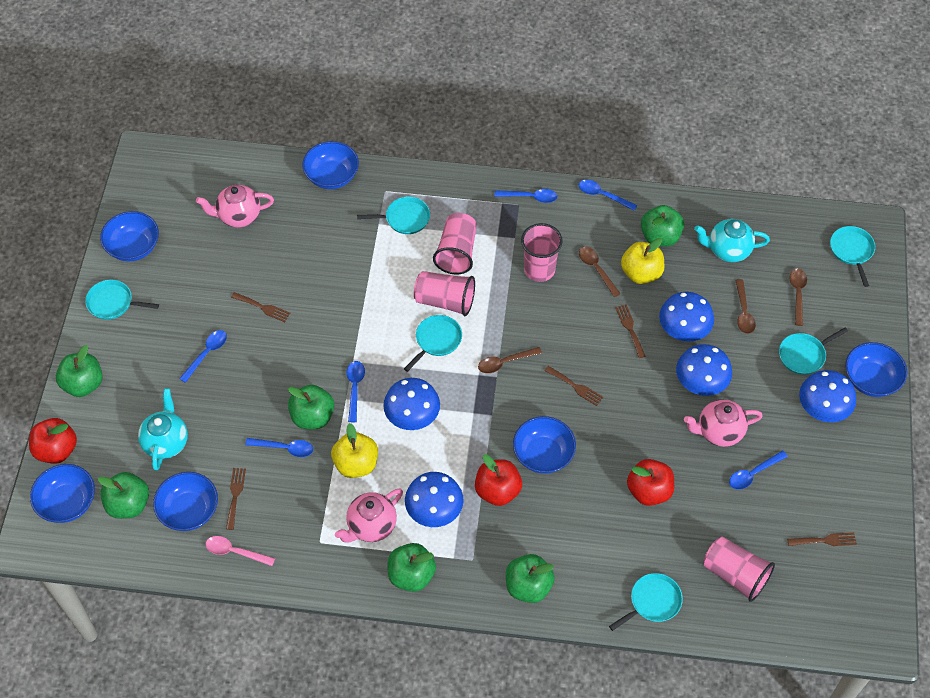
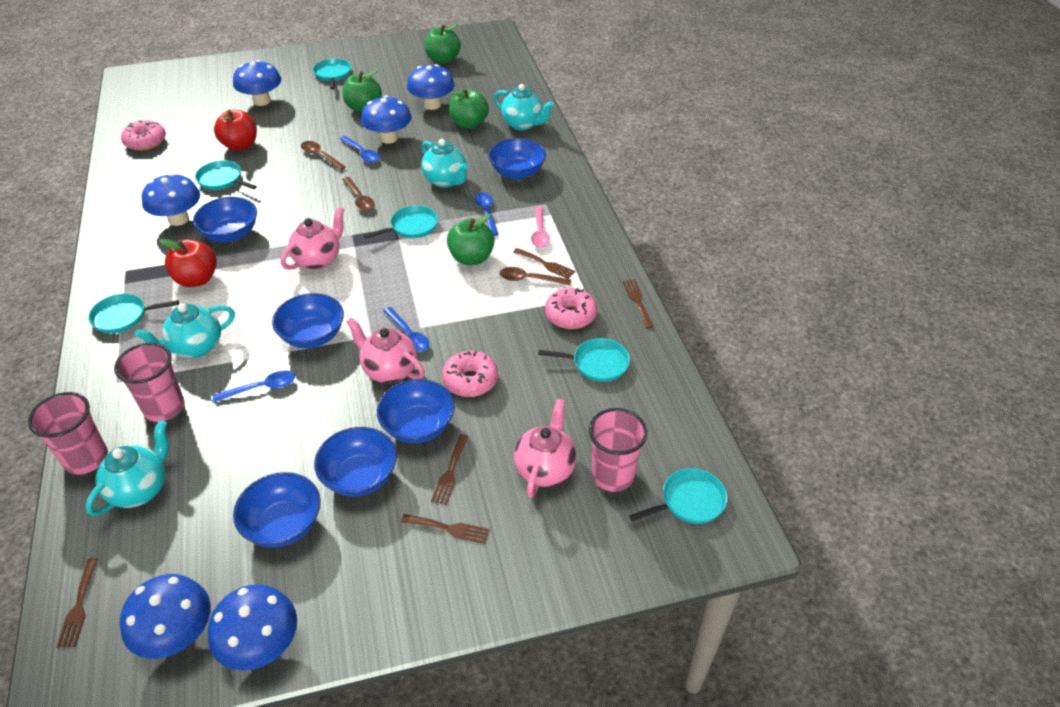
blue mushroom: [383,378,440,430] [405,472,464,527] [659,292,714,342] [676,344,732,396] [799,370,856,422] = 5 -> [120,574,211,659] [142,173,200,226] [208,584,297,671] [233,60,281,106] [361,95,411,144] [407,64,455,110] = 6
blue spoon: [179,330,227,383] [245,438,313,457] [347,361,365,422] [495,189,557,203] [579,180,637,211] [729,450,788,490] = 6 -> [213,370,295,402] [340,136,380,162] [383,307,429,352] [474,192,499,236] = 4
brown spoon: [478,347,542,373] [579,247,621,297] [735,279,756,334] [789,269,807,326] = 4 -> [301,141,346,170] [342,177,375,211] [500,267,571,286] = 3
green apple: [56,345,103,397] [98,472,149,519] [288,385,334,429] [388,543,436,592] [506,554,555,603] [641,205,684,247] = 6 -> [343,70,382,112] [425,24,461,64] [447,214,495,265] [449,88,489,129] = 4
pink cup: [414,271,475,316] [433,213,477,274] [521,223,563,282] [703,536,775,602] = 4 -> [28,392,108,475] [114,343,185,422] [589,408,648,492] = 3
pink donut: none = 0 -> [121,120,166,151] [442,351,498,397] [545,288,597,329] = 3
red apple: [29,418,77,464] [475,454,522,506] [627,459,674,506] = 3 -> [159,239,217,287] [214,110,257,151] = 2
turquoise teapot: [138,388,188,471] [694,219,770,262] = 2 -> [85,420,169,516] [135,303,235,358] [421,139,468,188] [494,84,554,131] = 4
yellow apple: [331,423,378,478] [621,238,664,284] = 2 -> none = 0

